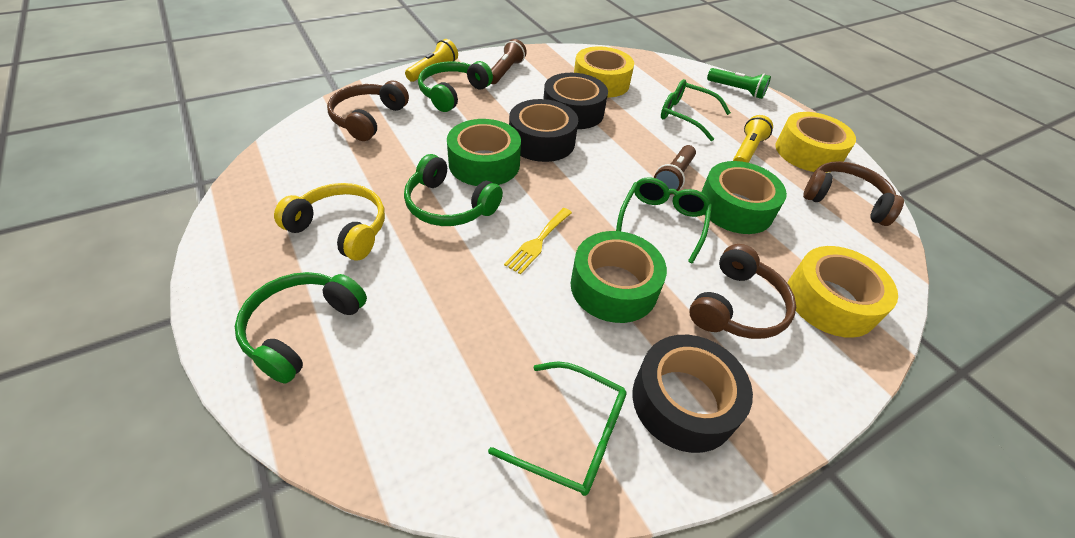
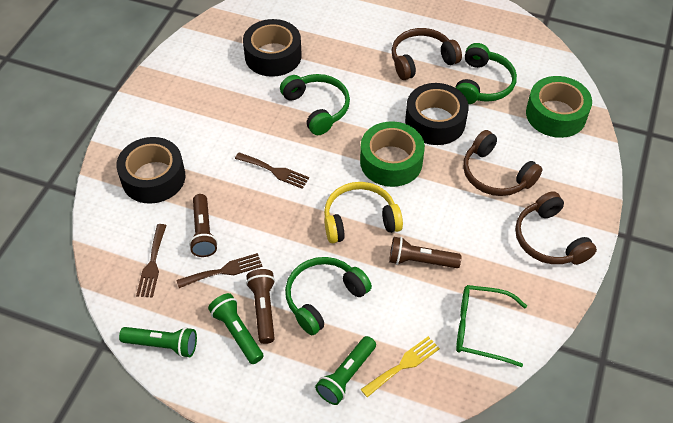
brown flashlight: [491,39,527,84] [654,145,696,195] = 2 -> [189,194,218,257] [246,269,275,344] [389,237,462,268] = 3
brown fork: none = 0 -> [136,224,167,298] [176,253,263,288] [235,152,309,189] = 3
green flashlight: [707,68,771,99] = 1 -> [119,327,197,358] [208,293,263,364] [315,336,376,405] = 3
green glasses: [488,361,627,496] [616,177,712,264] [661,79,731,141] = 3 -> [456,285,527,367] = 1
green tape: [447,119,521,186] [571,231,667,323] [702,161,787,234] = 3 -> [360,121,425,187] [526,76,592,138] = 2
yellow flashlight: [405,39,458,82] [733,115,773,163] = 2 -> none = 0
yellow tape: [574,46,634,98] [775,112,856,173] [788,246,898,338] = 3 -> none = 0

